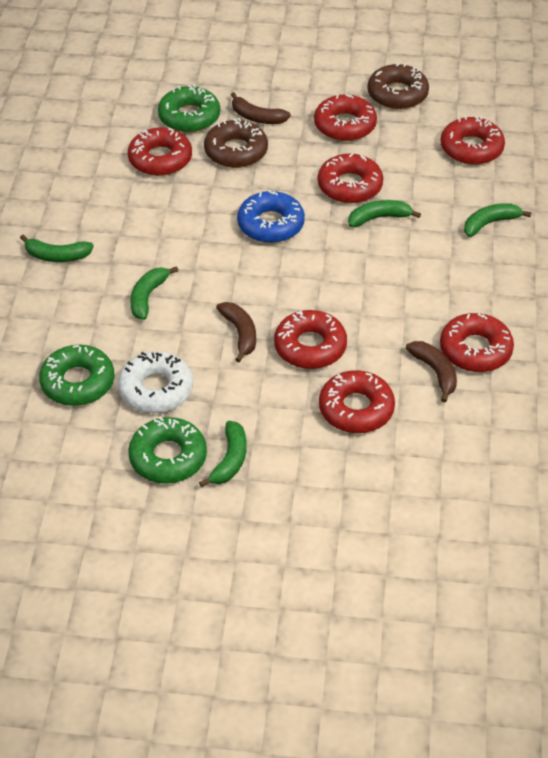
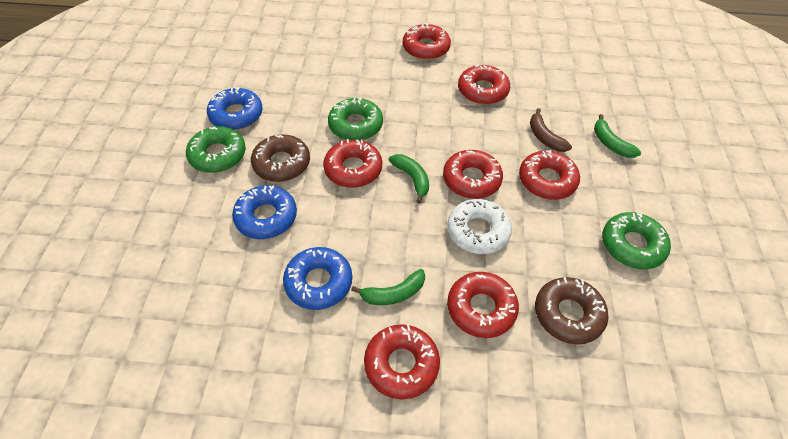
blue donut: [237,191,305,243] = 1 -> [207,87,263,130] [232,185,297,239] [283,247,352,310] = 3
brown banana: [216,302,256,362] [231,92,291,124] [406,341,457,402] = 3 -> [530,108,572,152] = 1
green banana: [20,235,94,262] [131,266,178,320] [199,421,246,487] [348,200,421,227] [464,203,531,237] = 5 -> [351,269,425,305] [389,154,429,203] [594,114,641,158] = 3

